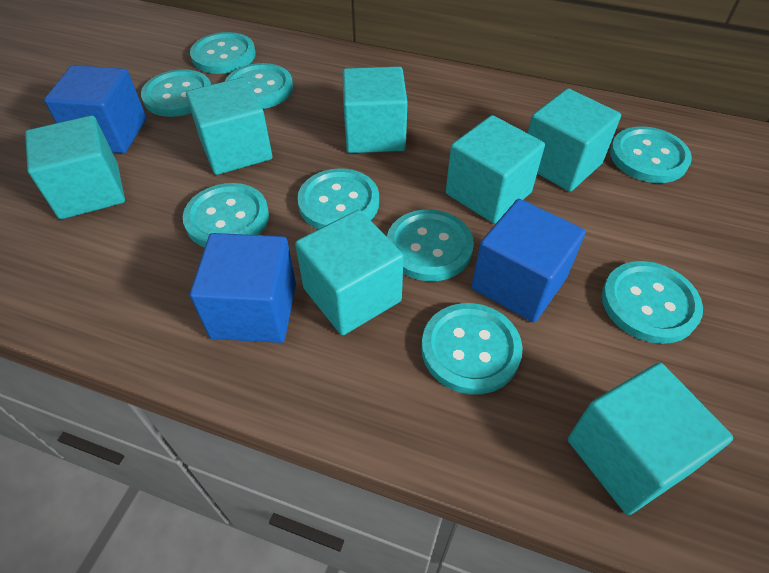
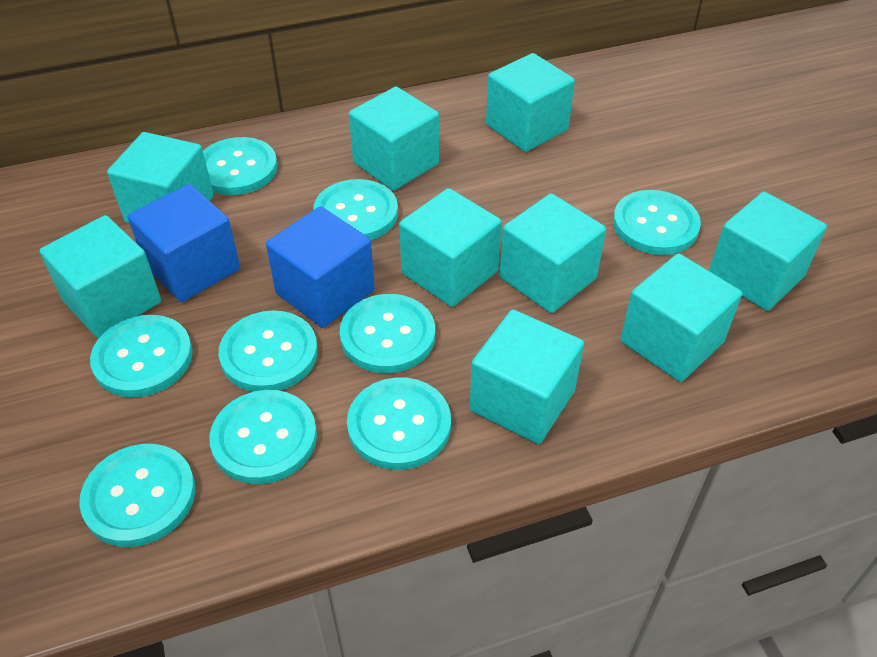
blue cube: [44,65,146,153] [190,233,296,343] [472,199,586,322] = 3 -> [128,184,240,302] [266,206,375,328] = 2
turquoise cube: [25,115,125,219] [186,77,272,175] [295,210,404,335] [342,66,408,153] [446,115,545,224] [528,88,621,192] [568,362,733,515] = 7 -> [40,215,161,338] [107,132,214,224] [349,87,439,190] [399,188,502,307] [470,310,584,444] [486,53,575,152] [499,194,606,313] [620,253,742,382] [709,192,827,311] = 9

